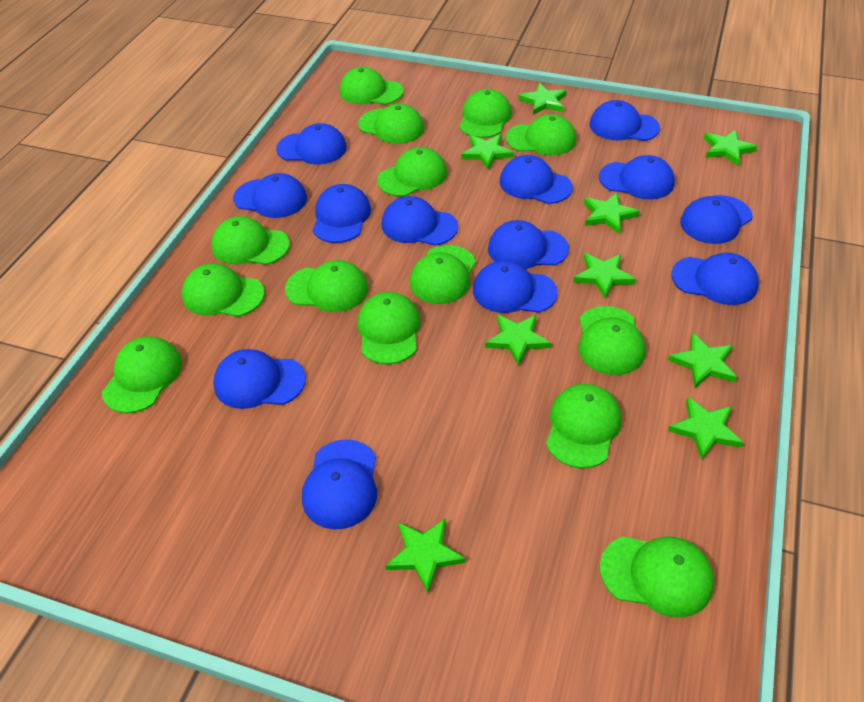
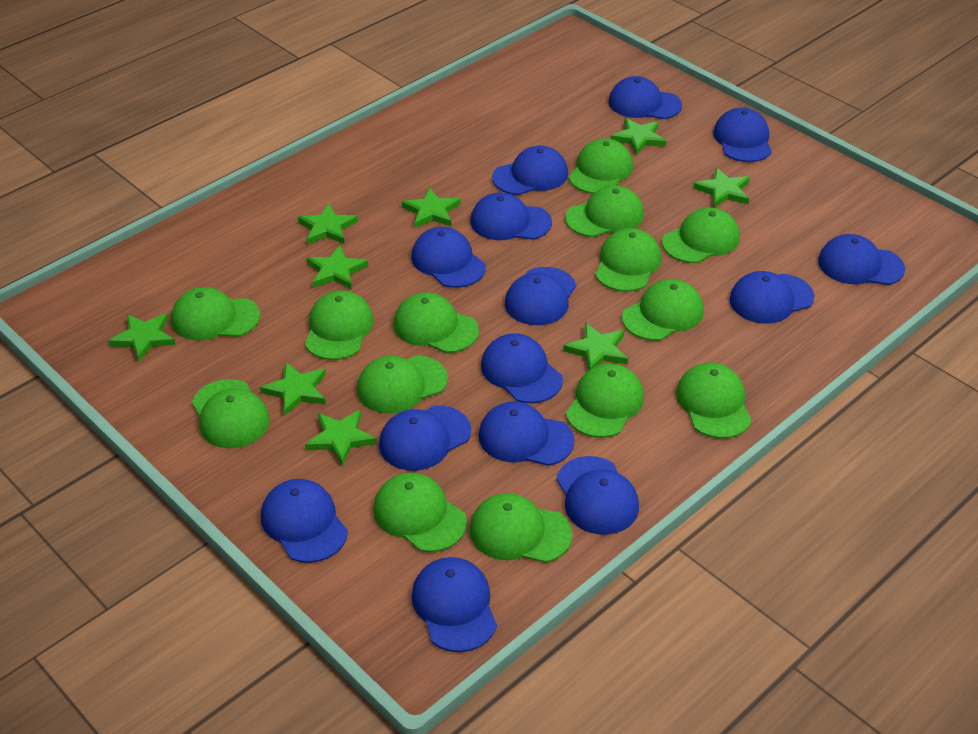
blue cap: [213,349,306,409] [233,173,307,218] [276,123,347,165] [302,439,377,529] [312,184,371,243] [381,196,458,246] [473,260,558,313] [488,220,569,269] [499,155,572,204] [590,100,660,141] [599,155,675,200] [671,253,759,305] [680,195,752,244] = 13 -> [261,479,348,563] [379,405,471,471] [411,227,486,288] [411,557,497,652] [470,192,552,240] [478,401,575,466] [481,333,563,403] [492,146,568,195] [505,267,576,325] [556,456,639,535] [608,76,682,119] [713,108,772,162] [729,271,814,324] [818,234,905,285] = 14

